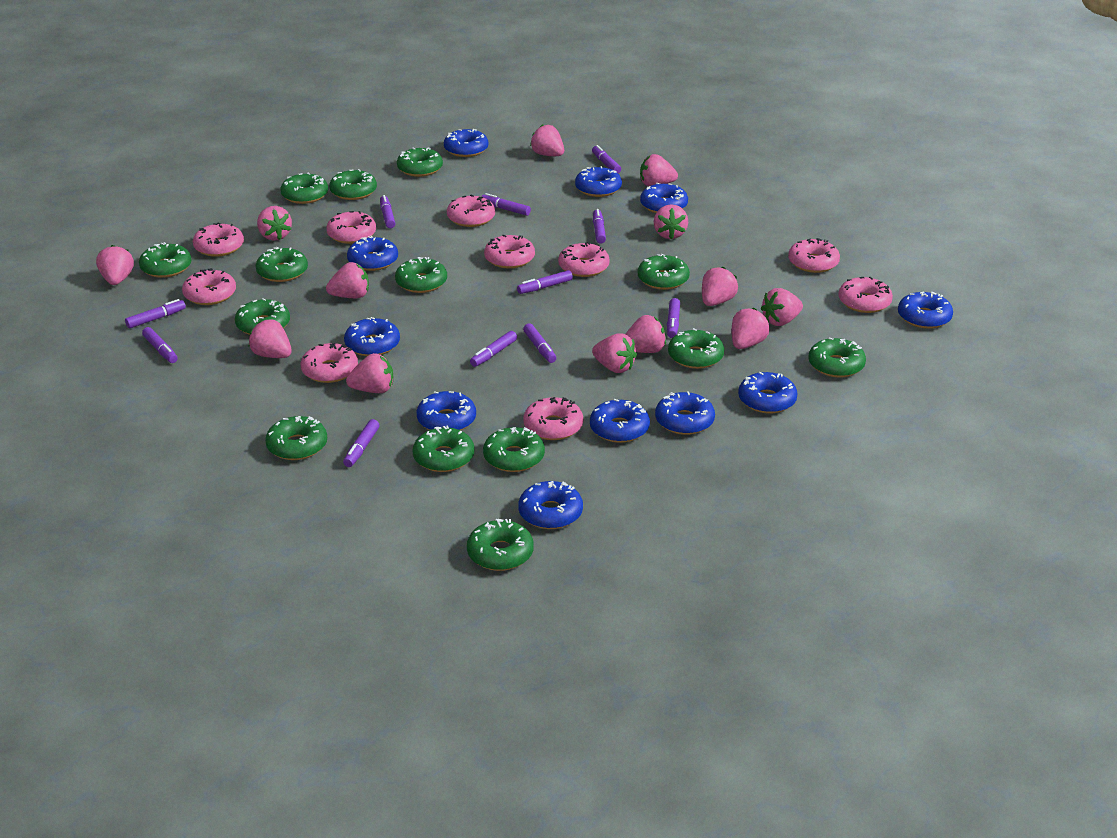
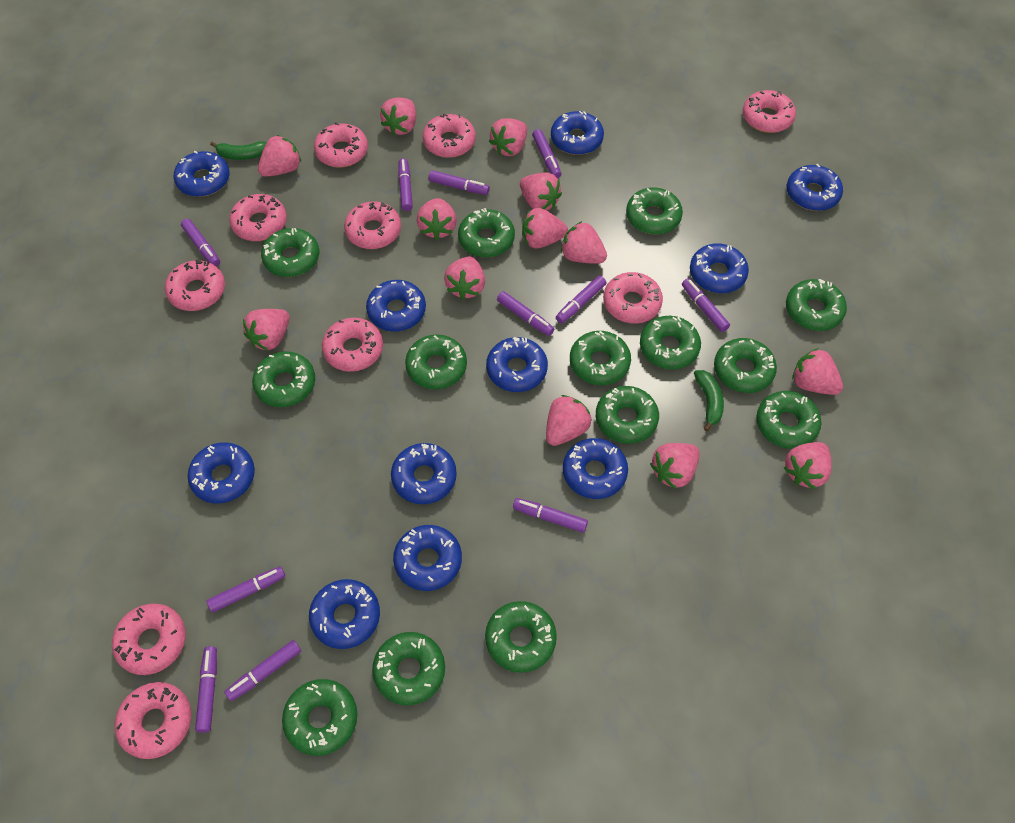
green banana: none = 0 -> [210,141,267,160] [694,370,724,431] = 2

